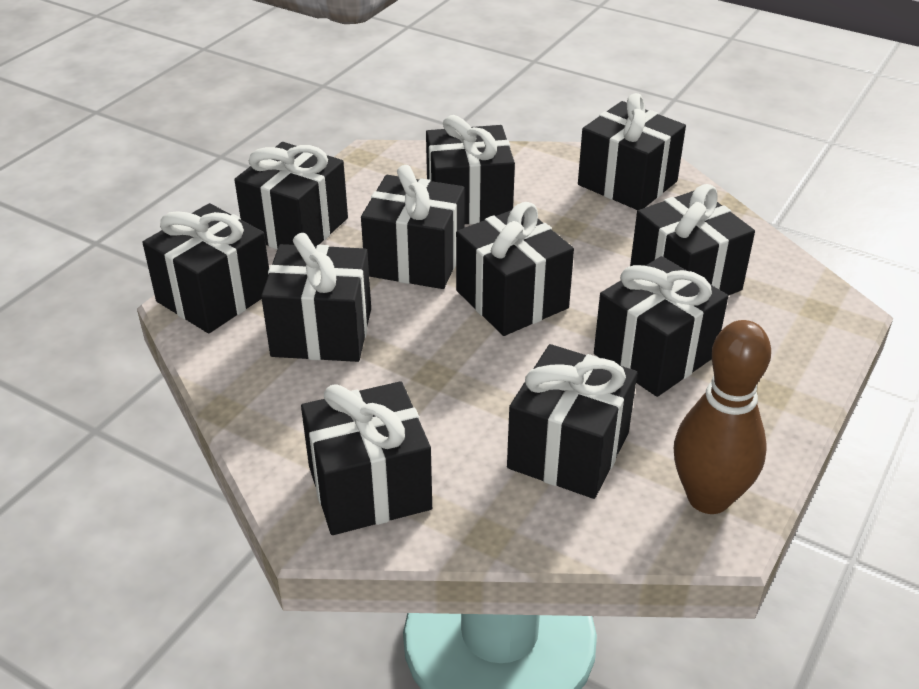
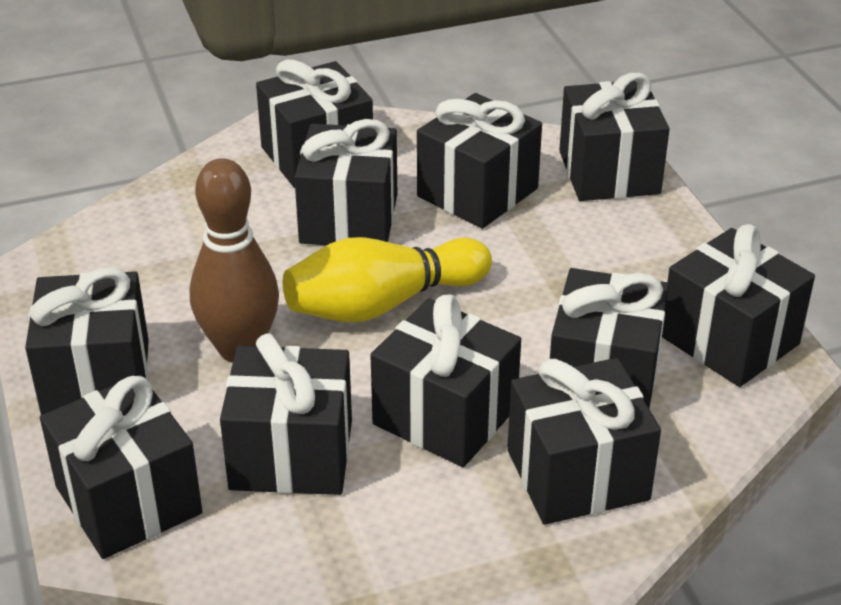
yellow bowling pin: none = 0 -> [283,237,492,322] = 1

